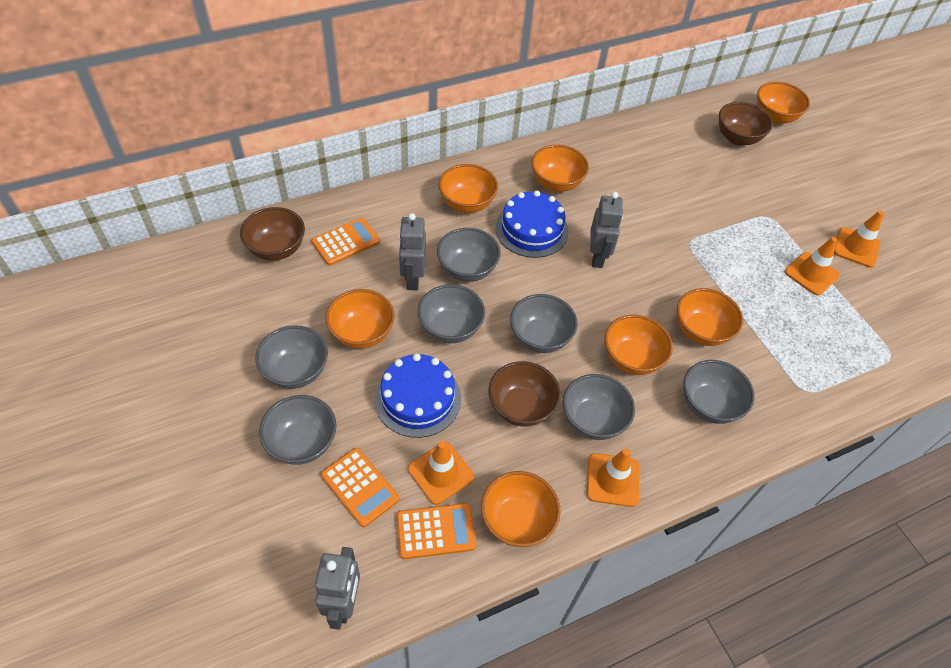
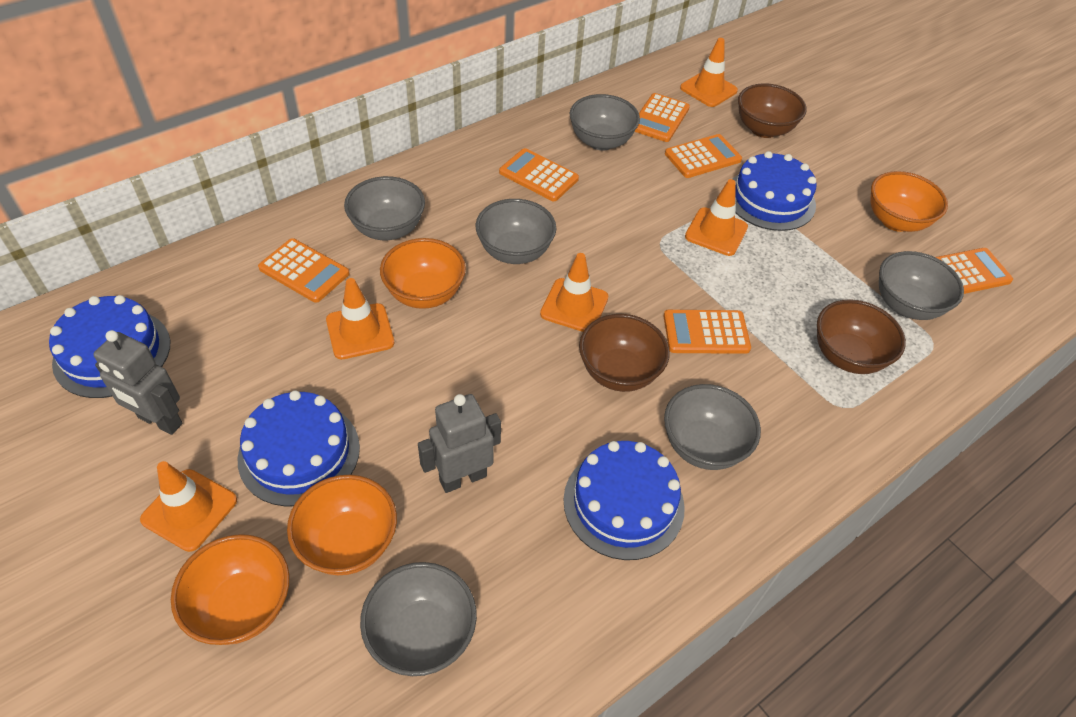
blue cake: [374,353,461,438] [495,191,569,258] = 2 -> [49,295,170,398] [238,390,360,507] [563,441,685,560] [733,151,817,231] = 4
grey bowl: [255,325,328,389] [259,395,337,465] [418,284,485,343] [437,228,501,282] [510,294,578,353] [563,374,635,440] [683,360,755,424] = 7 -> [344,176,425,240] [360,562,477,676] [476,199,556,264] [570,94,640,151] [664,384,761,470] [879,251,964,320] = 6
grey robot: [315,547,360,630] [399,213,426,290] [590,192,623,268] = 3 -> [93,330,183,435] [418,394,501,493] = 2
orange bowl: [326,289,395,349] [439,164,498,213] [481,471,560,547] [531,145,589,192] [605,315,673,375] [677,288,743,346] [757,82,810,124] = 7 -> [171,534,290,645] [287,475,397,575] [380,238,466,309] [871,171,948,232] = 4
orange calculator: [311,218,380,266] [321,448,400,527] [396,503,476,559] = 3 -> [258,238,350,303] [499,148,579,201] [635,93,690,142] [664,310,751,354] [665,134,742,178] [936,248,1013,294] = 6
orange traffic cone: [408,441,474,505] [587,449,639,507] [785,237,840,296] [834,211,884,268] = 4 -> [140,461,237,552] [326,278,394,359] [540,253,609,332] [680,38,738,107] [685,179,748,256] = 5

